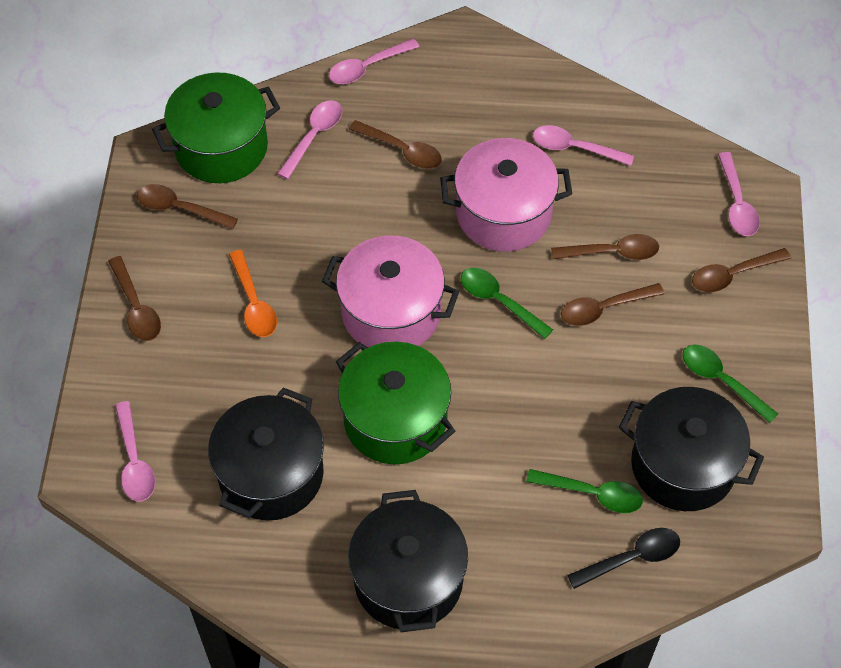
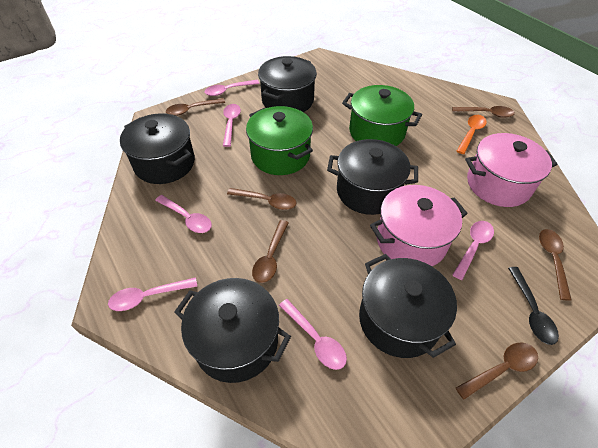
black pot: [208,387,324,521] [348,490,468,632] [619,387,764,511] = 3 -> [120,113,195,184] [174,278,291,383] [258,56,317,112] [327,139,418,215] [359,254,457,358] = 5
green spoon: [461,268,553,339] [526,469,643,513] [683,345,778,423] = 3 -> none = 0
pink spoon: [115,401,155,502] [277,100,342,179] [329,38,419,84] [533,125,634,166] [718,152,760,236] = 5 -> [108,277,197,311] [155,195,212,233] [204,80,260,96] [223,104,241,147] [279,299,347,370] [452,221,494,280] = 6

